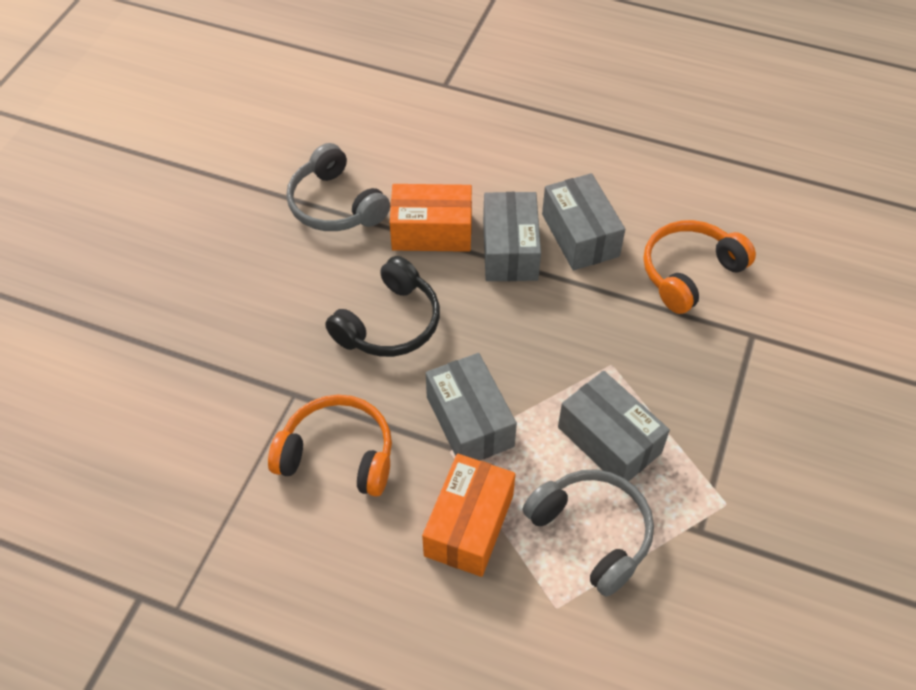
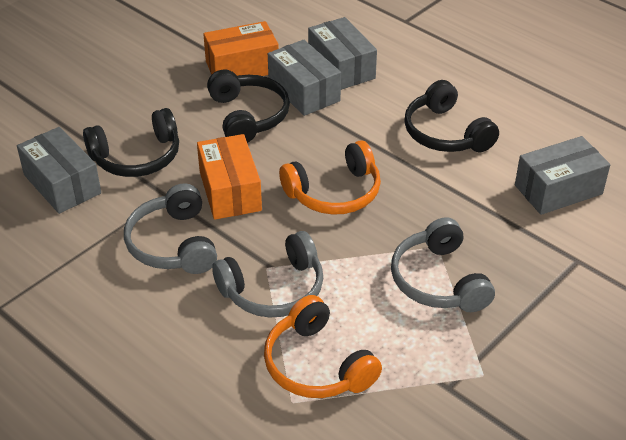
black headphones: [325,256,440,357] = 1 -> [83,108,179,177] [207,70,290,143] [404,80,499,152] = 3
grey headphones: [286,143,390,231] [523,469,654,597] = 2 -> [124,183,217,274] [212,231,323,317] [391,217,495,312] = 3

